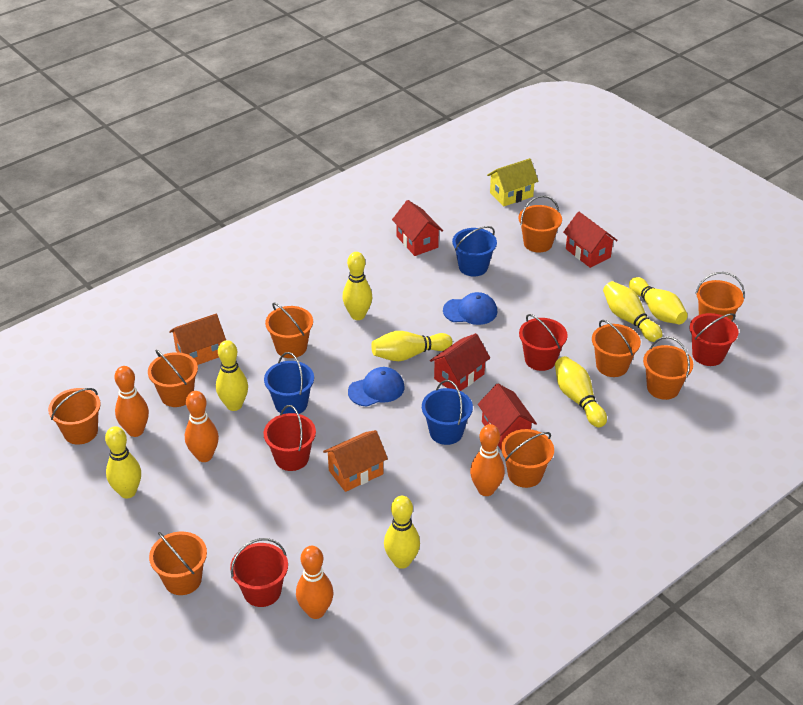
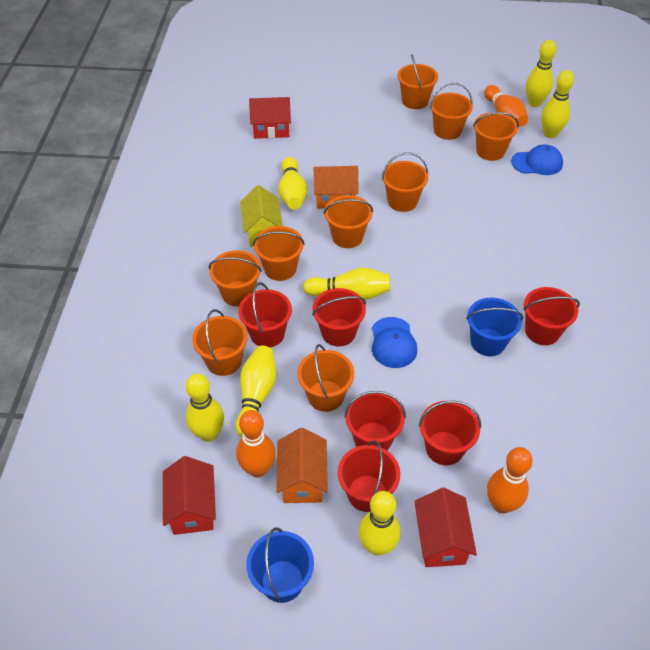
blue bucket: [264,352,314,414] [422,380,473,445] [452,226,497,277] = 3 -> [246,528,314,603] [466,298,523,356] = 2
orange bowling pin: [114,366,149,437] [185,391,219,462] [296,546,334,619] [470,424,505,496] = 4 -> [236,410,275,477] [484,85,528,127] [487,447,533,513] = 3
red bucket: [230,538,288,607] [263,405,316,471] [519,314,568,371] [689,313,738,366] = 4 -> [238,282,292,347] [312,288,366,346] [338,440,400,512] [344,391,406,450] [419,401,481,465] [523,287,580,345] = 6
red house: [392,200,443,256] [430,333,490,391] [478,384,537,449] [563,212,618,268] = 4 -> [163,456,216,535] [249,97,291,139] [414,488,477,567] = 3
yellow bowling pin: [105,426,141,498] [216,340,248,411] [343,252,372,320] [371,331,452,361] [384,496,420,569] [555,356,607,427] [603,281,662,342] [629,277,688,324] = 8 -> [186,374,224,442] [235,346,276,437] [278,157,307,209] [303,268,390,300] [359,491,401,556] [526,40,557,107] [541,70,574,138] = 7

